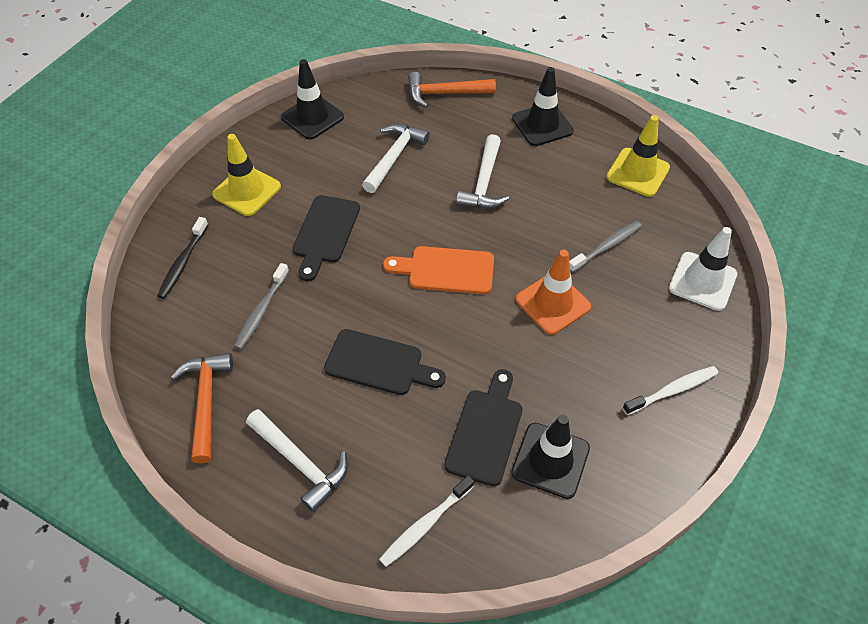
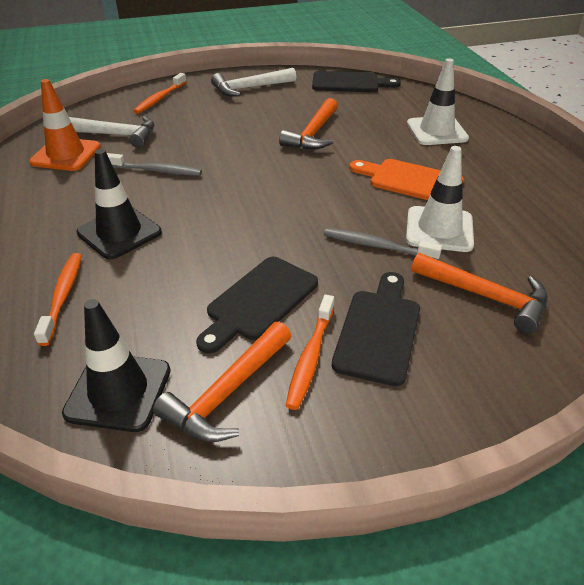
black toothbrush: [157,217,208,299] = 1 -> none = 0
black traffic cone: [281,59,344,140] [511,415,590,499] [512,67,574,146] = 3 -> [62,299,171,432] [76,149,162,259] = 2
orange hammer: [171,353,233,464] [408,72,496,108] = 2 -> [153,321,291,442] [279,98,338,150] [411,253,548,333] = 3
orange toothbrush: none = 0 -> [34,253,82,346] [133,73,187,114] [285,295,334,410] = 3
white hammer: [246,409,348,512] [362,124,430,193] [456,134,509,209] = 3 -> [69,116,154,148] [211,68,296,96] = 2
white toothbrush: [379,475,474,567] [622,366,718,415] = 2 -> none = 0
white traffic cone: [669,227,737,311] = 1 -> [406,146,474,252] [407,58,469,145] = 2
yellow traffic cone: [212,134,281,216] [607,115,670,197] = 2 -> none = 0

